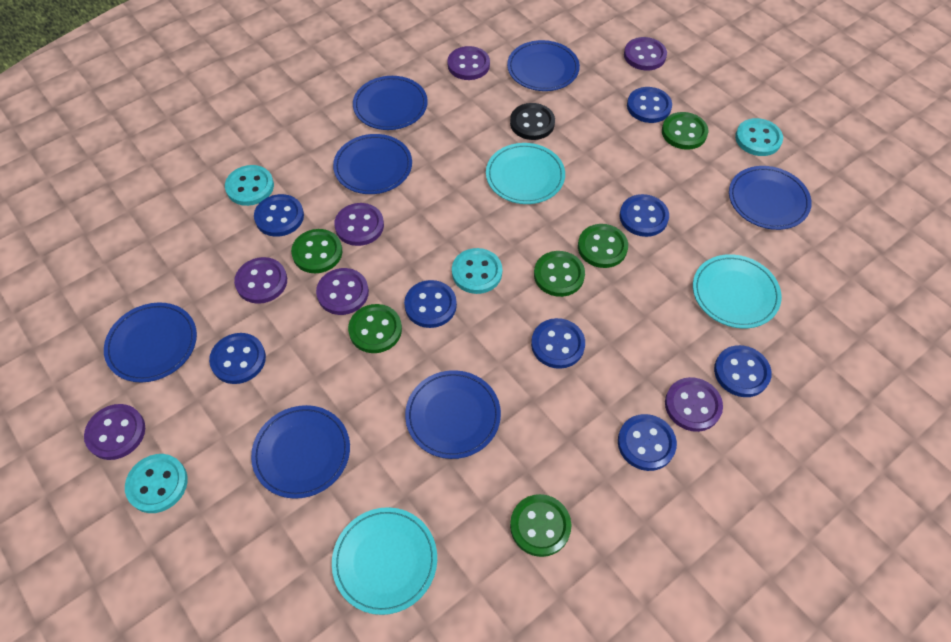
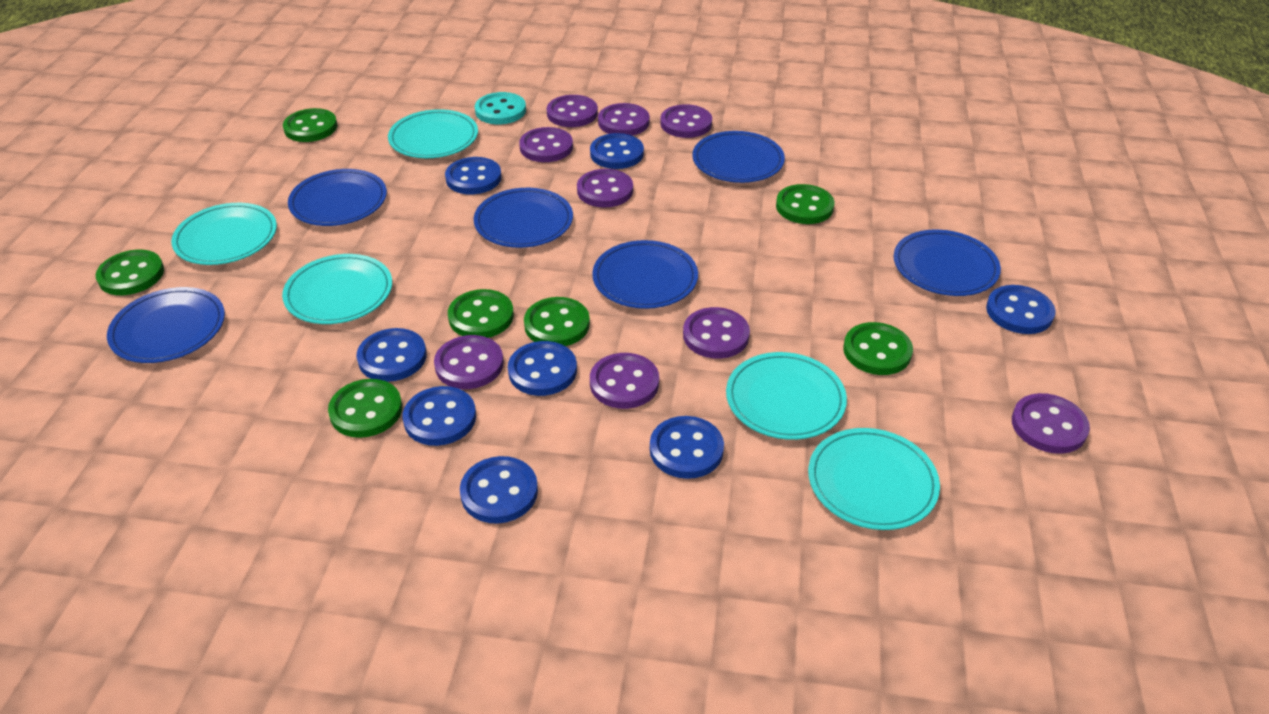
black button: [510,103,555,140] = 1 -> none = 0
blue plate: [104,303,197,382] [251,405,350,499] [333,134,412,194] [353,76,428,130] [405,370,501,459] [507,40,580,91] [729,166,812,230] = 7 -> [107,287,225,363] [288,169,387,226] [474,188,573,248] [592,240,698,309] [692,131,785,183] [894,229,1001,296] = 6
green button: [291,229,342,273] [348,304,402,353] [510,494,571,557] [534,251,585,297] [578,224,628,268] [662,112,708,150] = 6 -> [95,250,164,295] [283,108,337,142] [328,379,402,438] [448,289,514,338] [524,297,590,346] [776,184,835,224] [843,322,913,375] = 7
purple button: [84,404,145,460] [234,257,287,304] [316,268,369,315] [334,203,384,246] [447,46,490,80] [624,37,667,70] [665,377,723,432] = 7 -> [434,335,504,389] [519,127,573,162] [547,95,598,127] [577,169,633,207] [590,353,659,409] [598,103,650,136] [660,104,712,138] [683,307,750,359] [1012,393,1090,454] = 9
turquoise button: [125,454,188,513] [225,165,274,206] [452,248,503,294] [735,118,783,156] = 4 -> [475,92,526,124] = 1
turquoise plate: [332,507,437,615] [486,143,565,204] [693,254,782,328] = 3 -> [171,203,277,265] [282,254,392,324] [388,109,478,158] [726,352,847,440] [808,428,940,530] = 5

